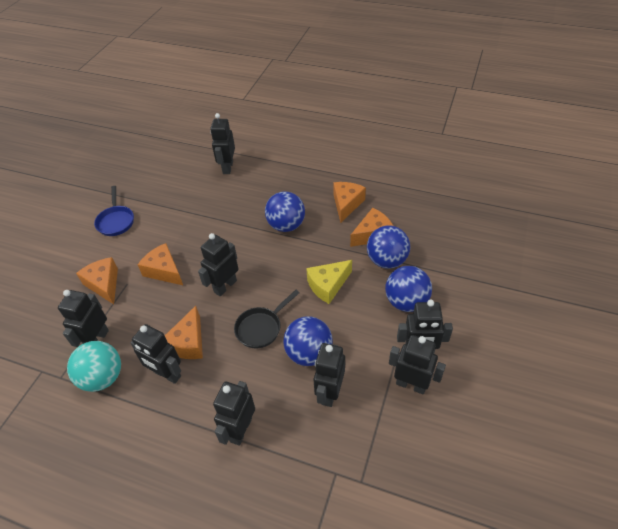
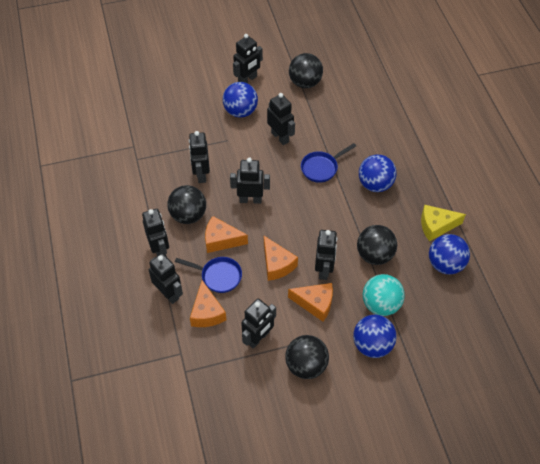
black ball: none = 0 -> [167,185,206,224] [285,335,329,379] [289,53,323,88] [357,225,397,265] = 4
black pan: [234,290,299,348] = 1 -> none = 0
blue pan: [94,186,134,236] = 1 -> [175,257,242,293] [301,143,356,183] = 2
orange cheese: [76,257,118,304] [138,243,183,285] [165,306,203,359] [333,182,366,223] [350,208,393,247] = 5 -> [190,280,226,327] [205,216,248,253] [264,236,298,281] [288,283,333,321] = 4

